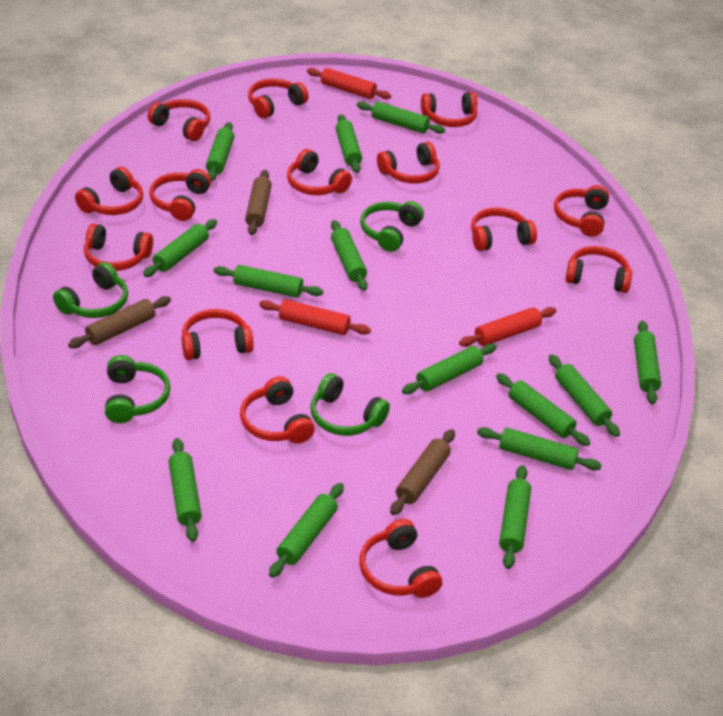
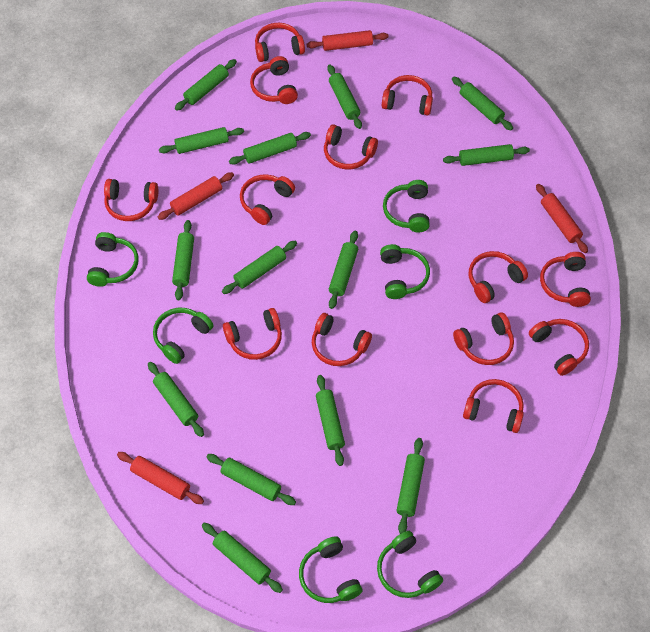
brown rolling pin: [68,296,171,348] [245,170,272,235] [390,429,455,515] = 3 -> none = 0
green headphones: [53,262,128,318] [105,355,171,423] [311,373,390,436] [360,201,424,252] = 4 -> [87,232,139,287] [153,308,213,364] [299,536,363,603] [377,531,443,598] [380,244,430,299] [383,180,430,233] = 6
red headphones: [75,167,143,215] [84,223,153,271] [148,99,210,141] [149,169,211,221] [182,309,254,360] [240,376,315,443] [248,78,309,119] [287,149,352,195] [359,519,442,598] [377,142,440,184] [421,92,477,127] [471,207,537,251] [554,185,609,237] [565,246,632,293] = 14 -> [104,179,158,221] [223,308,282,360] [240,174,295,225] [250,56,298,104] [255,23,305,62] [312,313,372,366] [324,124,378,169] [382,75,433,116] [453,312,514,365] [463,379,524,433] [469,251,528,303] [529,319,589,376] [540,252,591,307] = 13
red rolling pin: [259,299,371,335] [307,68,391,99] [459,307,556,347] = 3 -> [117,452,204,504] [158,172,234,220] [307,30,389,51] [536,184,588,253] = 4

